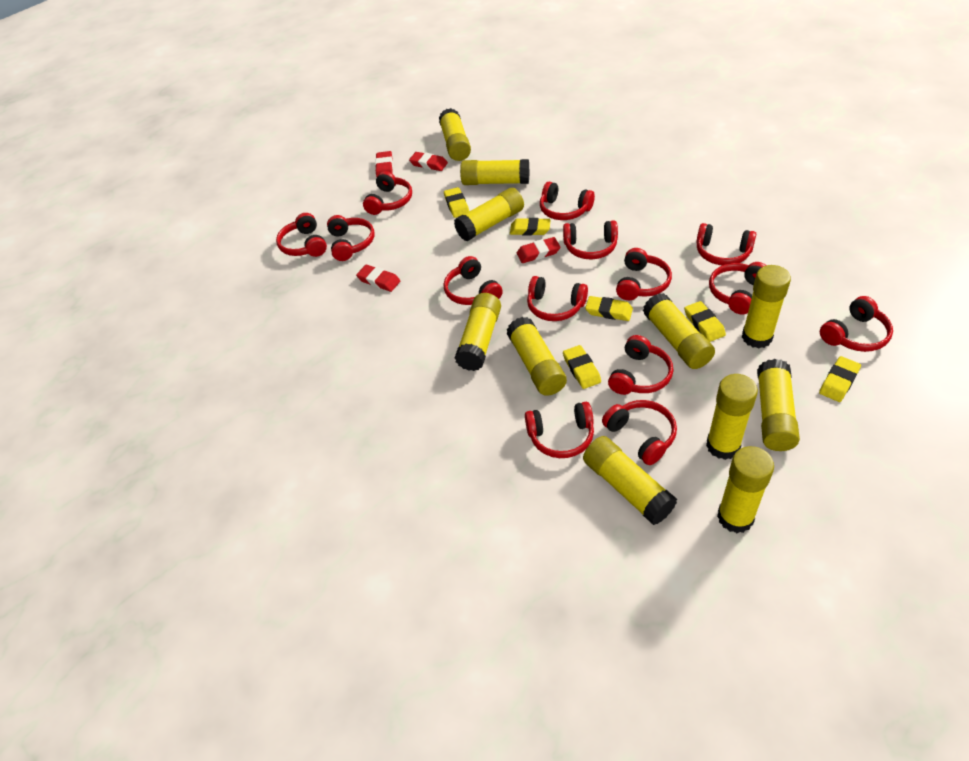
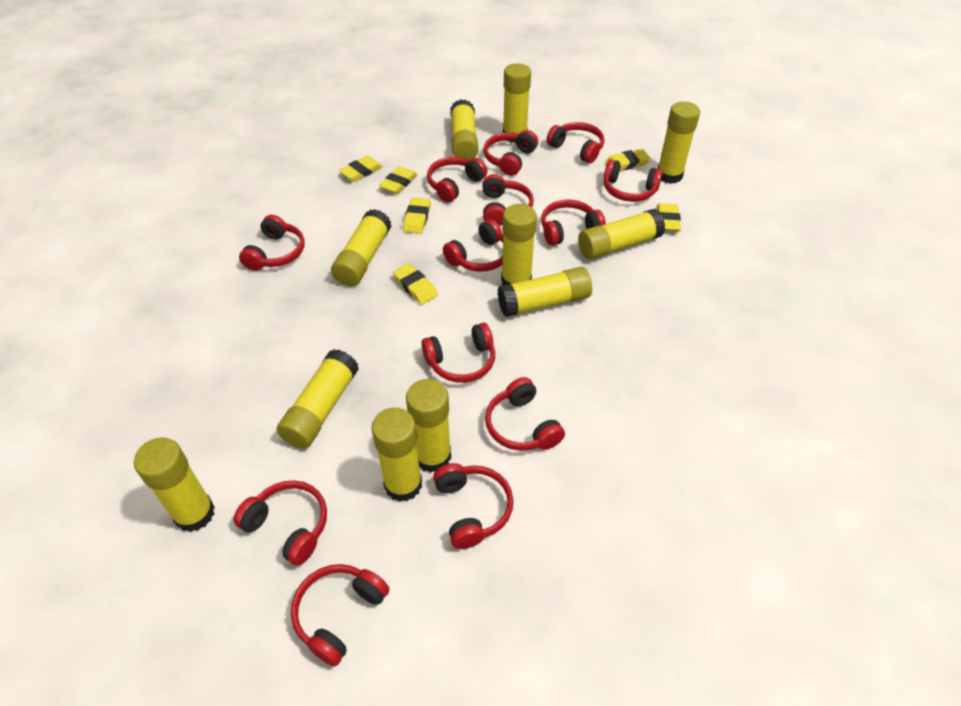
red eraser: [356,265,400,292] [375,151,393,177] [409,152,448,171] [517,237,560,263] = 4 -> none = 0
red headphones: [276,213,327,257] [327,215,374,261] [363,171,412,215] [444,256,503,305] [525,402,594,458] [527,276,588,321] [540,182,595,220] [563,221,618,259] [602,400,677,465] [608,335,674,395] [616,248,672,300] [696,223,756,265] [709,262,767,315] [820,296,893,352] = 14 -> [234,480,327,566] [239,215,305,271] [291,564,389,667] [421,323,495,383] [427,157,487,202] [433,463,514,549] [443,219,503,272] [482,174,534,226] [483,130,538,176] [485,377,565,451] [541,200,606,246] [546,122,605,163] [604,159,663,202] = 13

